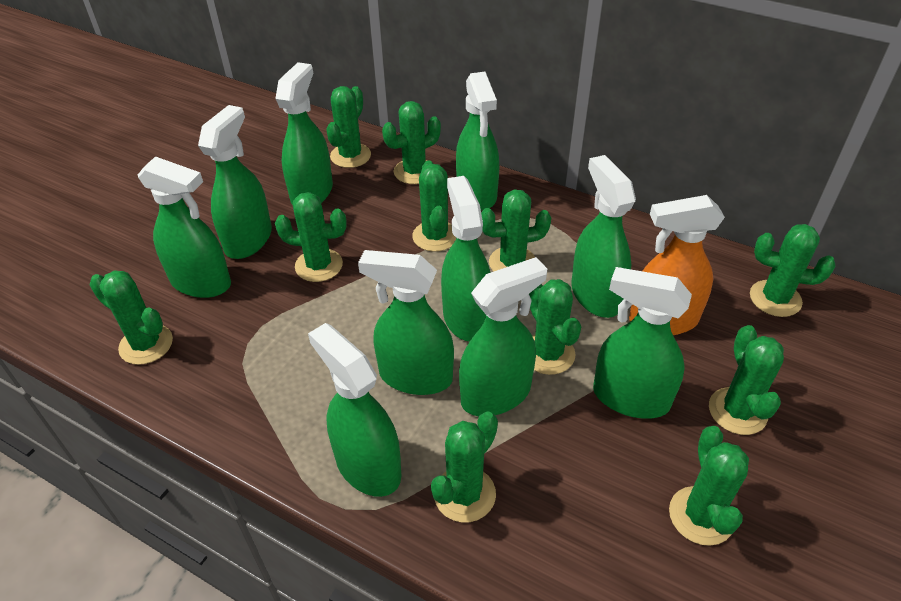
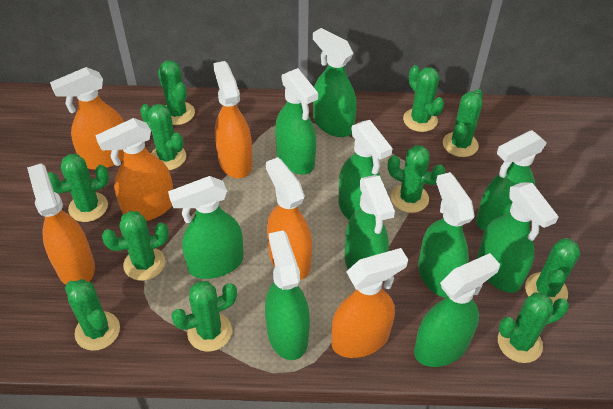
orange spray bottle: [629,195,725,335] = 1 -> [27,164,95,285] [50,67,124,170] [95,118,173,221] [213,61,253,178] [266,157,312,280] [331,248,408,358] = 6

